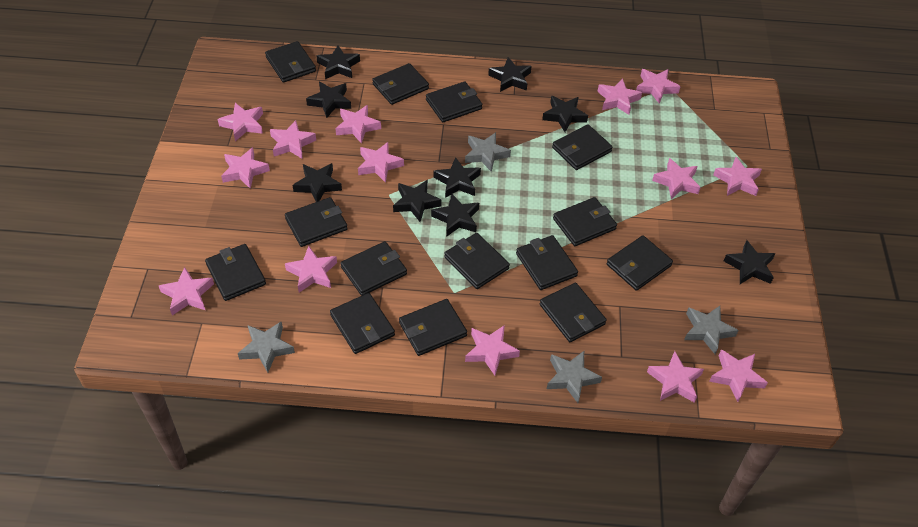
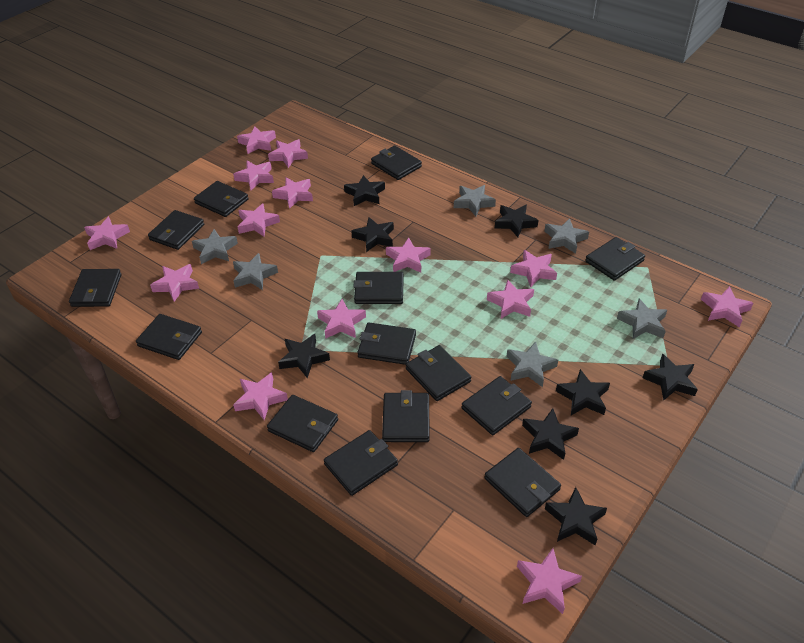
black star: [293,163,342,202] [306,81,351,118] [316,45,360,79] [393,180,442,222] [431,194,479,237] [434,157,481,198] [488,57,532,92] [542,96,588,132] [724,240,776,284] = 9 -> [278,334,330,378] [344,175,385,206] [351,217,394,252] [495,205,538,237] [522,408,579,460] [545,487,607,545] [556,369,610,415] [643,354,698,400] = 8
grey star: [238,321,295,372] [465,132,511,172] [547,351,602,403] [684,306,739,354] = 4 -> [192,229,238,264] [233,253,278,290] [454,185,496,216] [506,342,558,387] [544,218,589,254] [617,299,667,339] = 6

